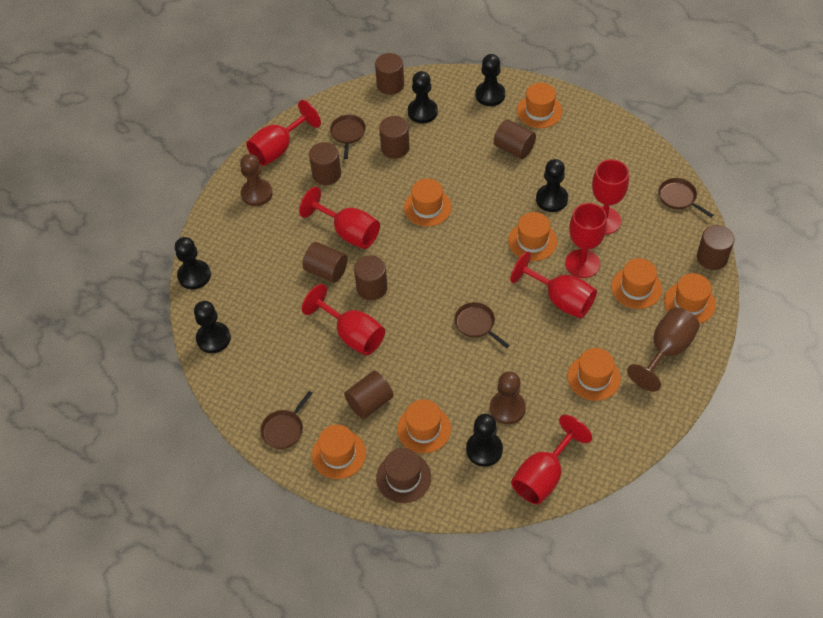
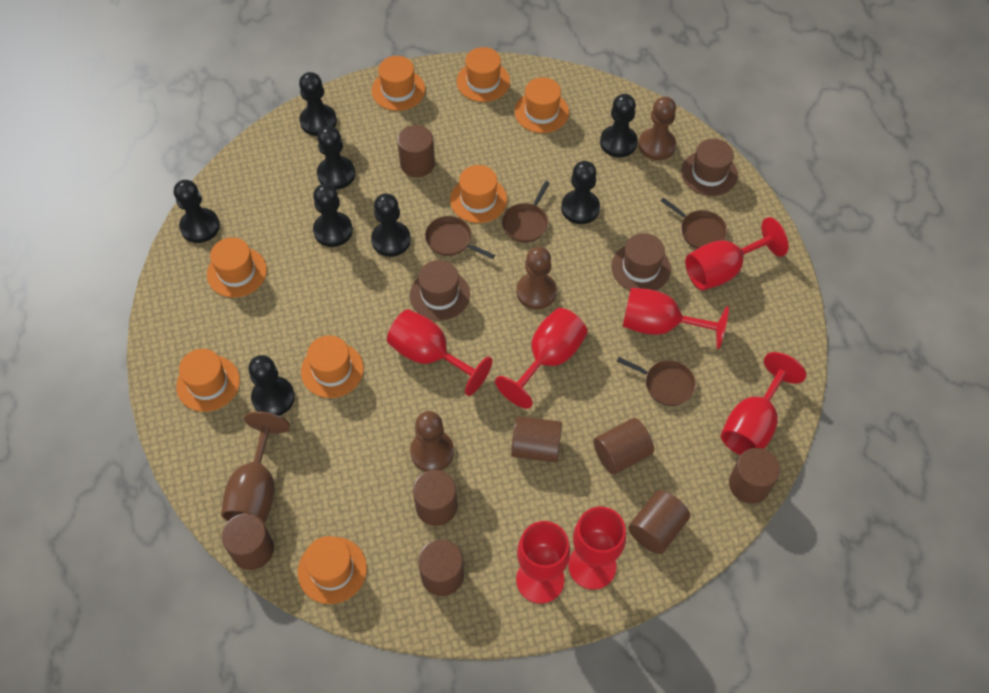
black pawn: [175,237,211,289] [194,301,231,353] [408,71,438,124] [466,414,503,467] [475,54,505,106] [536,159,568,212] = 6 -> [174,180,220,243] [248,355,295,416] [299,72,337,136] [313,184,353,247] [317,126,355,190] [371,194,411,257] [561,161,600,224] [600,94,638,157] = 8
brown hat: [376,448,431,503] = 1 -> [410,260,470,321] [611,233,671,291] [681,139,738,196] = 3
brown pawn: [240,154,273,206] [490,371,526,425] = 2 -> [410,411,454,471] [516,247,557,310] [638,97,676,160] = 3

